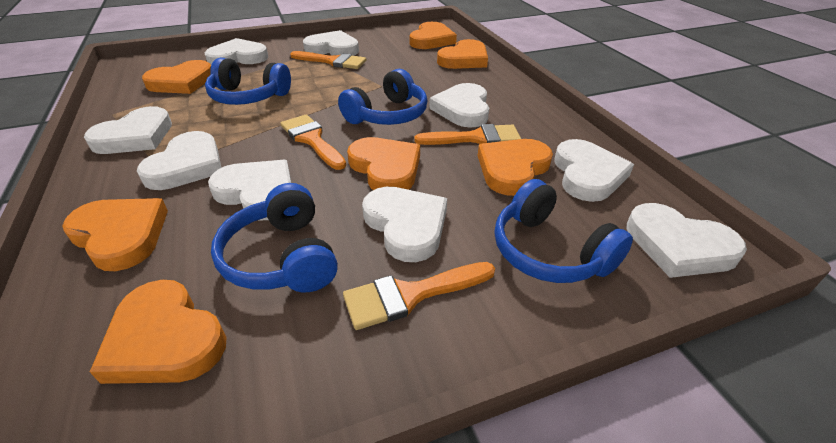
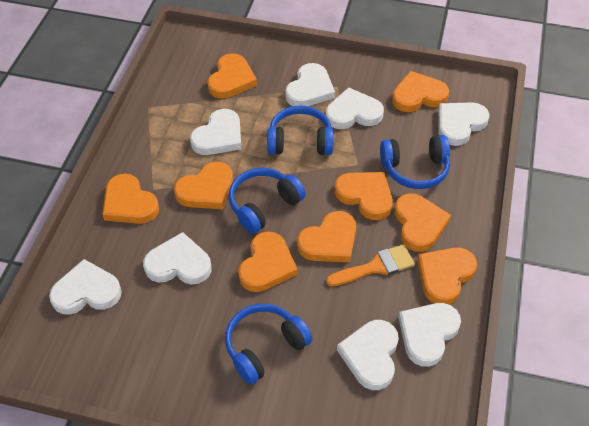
orange brush: [280,115,346,170] [290,51,366,69] [343,262,495,330] [414,124,521,145] = 4 -> [326,244,415,286] = 1
orange heart: [62,198,168,271] [90,280,226,384] [142,60,211,94] [347,137,420,190] [409,22,457,49] [437,39,488,69] [478,139,553,196] = 7 -> [102,174,159,224] [174,162,233,209] [207,53,257,99] [238,231,298,292] [297,211,356,262] [335,172,393,220] [392,71,449,112] [395,193,451,252] [417,247,477,304] = 9
white heart: [84,106,172,154] [137,131,221,190] [205,38,268,65] [208,160,291,221] [303,30,359,56] [362,187,447,262] [429,83,489,128] [554,139,634,202] [627,203,747,278] = 9 -> [49,259,122,315] [143,232,212,285] [190,109,241,155] [285,63,335,106] [326,87,384,129] [337,320,399,390] [398,303,461,367] [438,102,489,146] = 8

